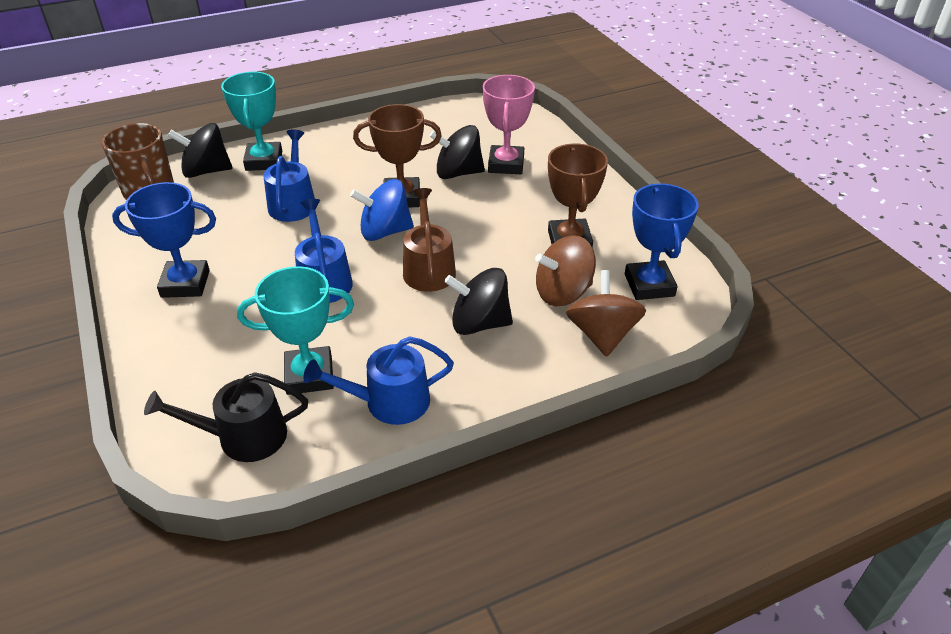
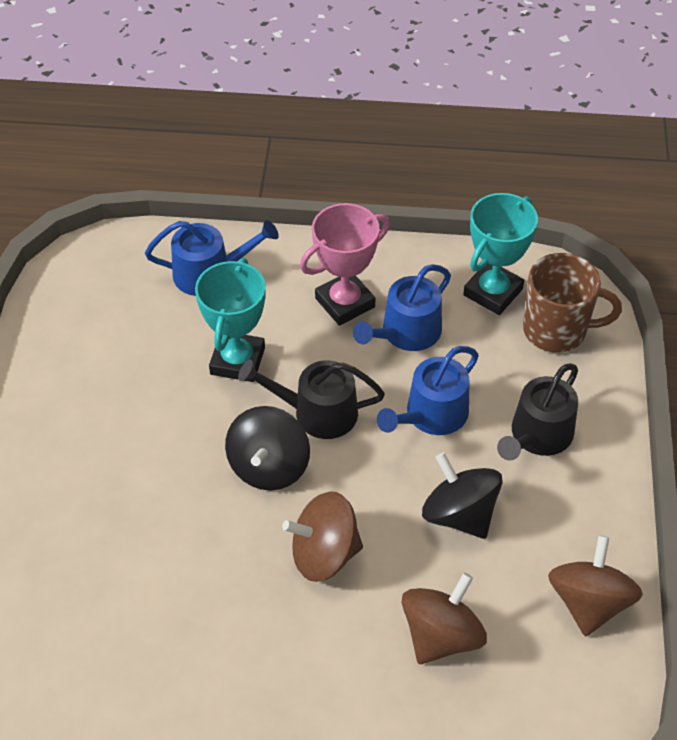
black spinning top: [168,123,233,178] [430,125,485,179] [444,268,513,335] = 3 -> [225,406,310,491] [422,453,503,539] = 2
black watering can: [144,372,308,462] = 1 -> [238,360,385,439] [497,363,578,461] = 2
blue spinning top: [350,179,414,241] = 1 -> none = 0
blue trophy: [112,182,216,298] [625,184,698,300] = 2 -> none = 0
brown spinning top: [535,235,596,306] [566,270,646,357] = 2 -> [282,491,363,582] [402,573,487,664] [548,535,643,637] = 3
brown trophy: [353,104,442,208] [548,143,608,248] = 2 -> none = 0
brown watering can: [403,188,456,292] = 1 -> none = 0

